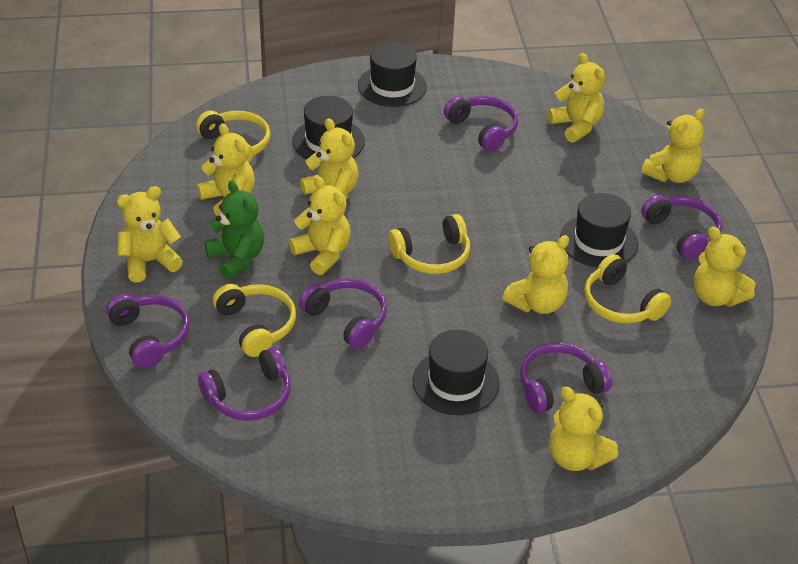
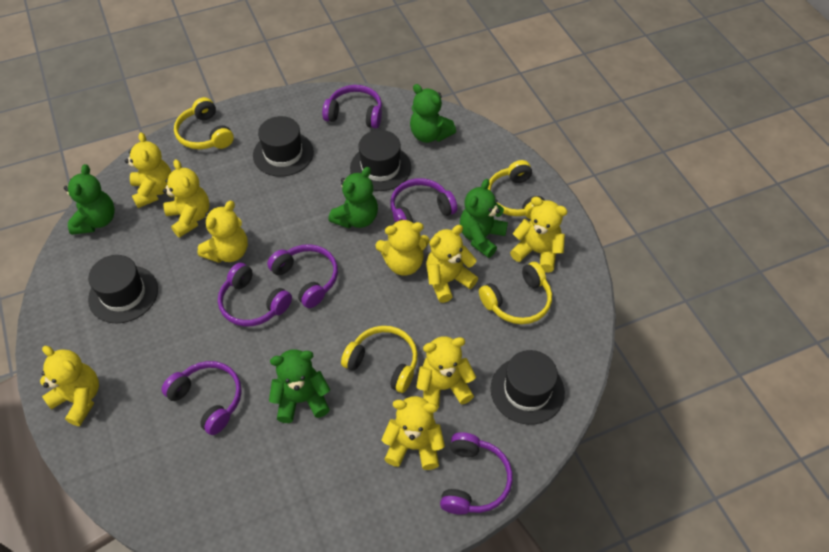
green teddy bear: [204,180,264,280] = 1 -> [64,164,115,235] [269,349,330,423] [328,167,378,228] [410,84,456,143] [460,179,508,258] = 5

